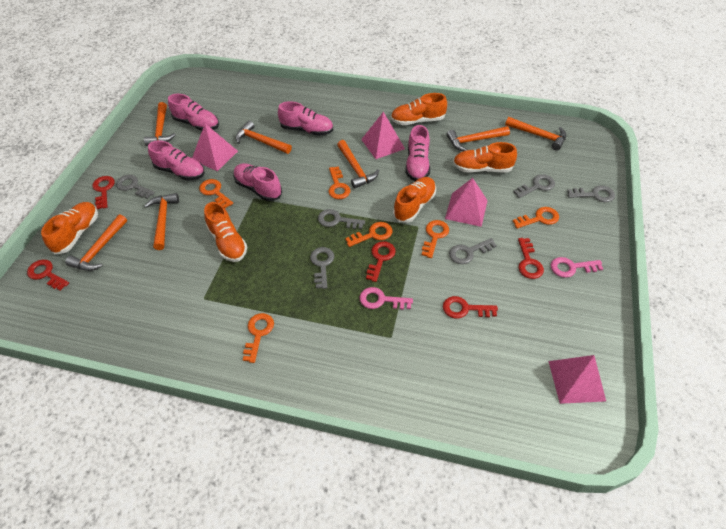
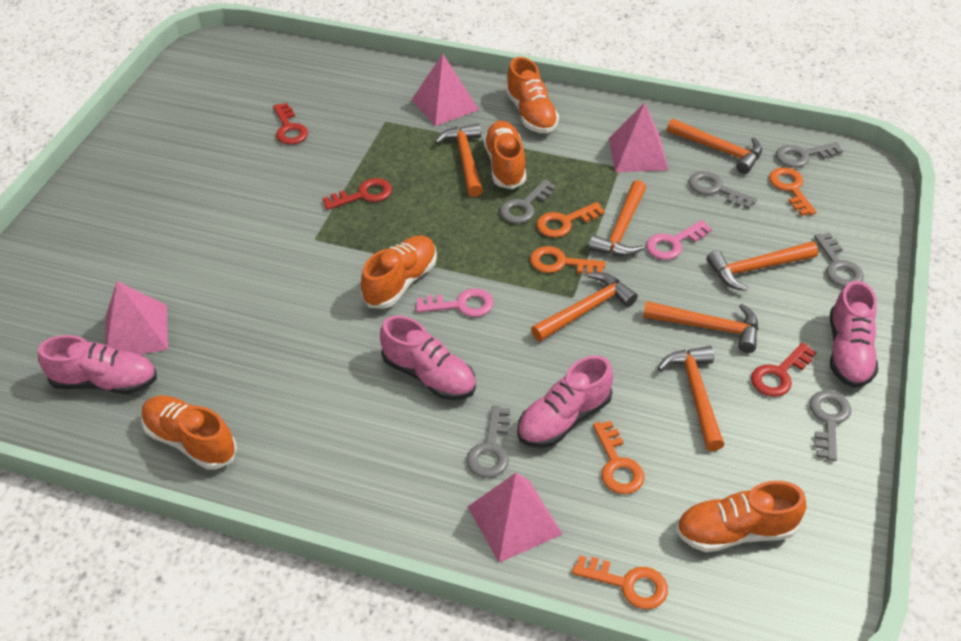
orange key: [199,179,233,208] [243,313,274,363] [328,166,350,199] [345,222,392,247] [422,220,449,258] [513,207,559,229] = 6 -> [530,246,606,275] [537,202,605,238] [572,555,668,609] [593,421,645,494] [769,167,816,216] = 5
pink shoe: [148,140,205,180] [168,94,219,131] [233,163,282,201] [278,101,333,136] [405,125,430,181] = 5 -> [38,335,157,394] [380,316,476,400] [517,355,613,448] [830,281,878,388] = 4
red key: [27,259,69,290] [92,176,115,209] [366,241,396,282] [443,296,498,319] [518,238,544,279] = 5 -> [273,103,308,145] [323,178,392,210] [751,342,816,397] = 3

